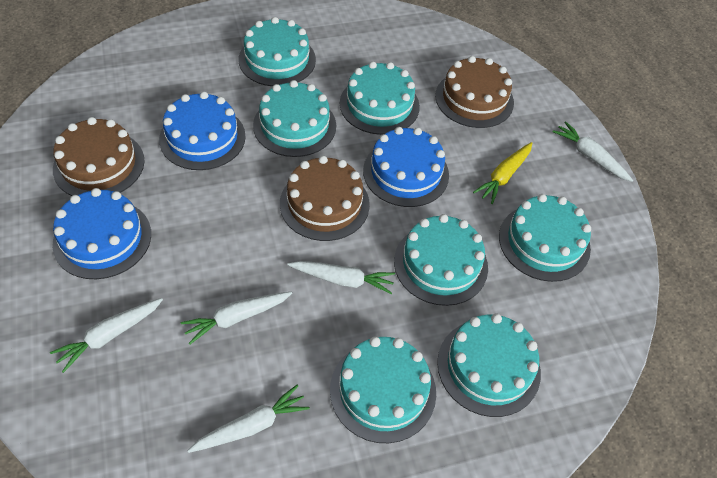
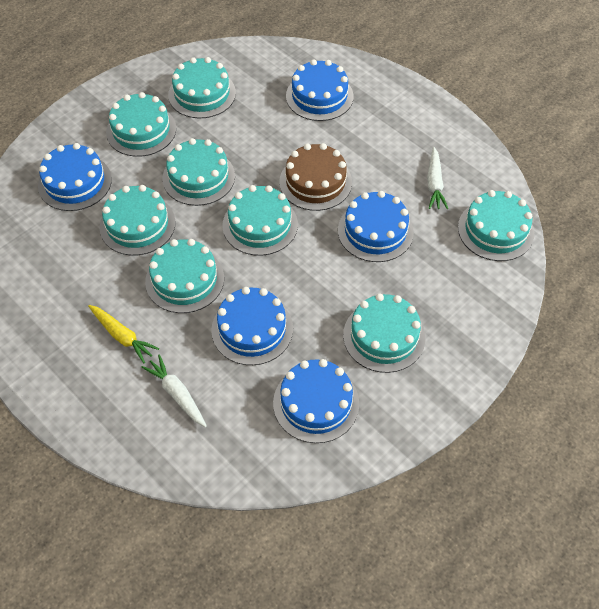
blue cake: [52,188,151,279] [159,92,246,170] [363,127,449,207] = 3 -> [38,143,112,211] [211,287,293,365] [273,359,359,443] [286,59,353,121] [338,191,414,262] = 5
brown cake: [53,117,145,196] [280,156,370,241] [435,56,514,128] = 3 -> [279,143,352,211] = 1
turquoise cake: [239,17,316,86] [253,80,336,157] [330,337,436,443] [340,61,420,135] [394,214,488,306] [437,313,541,417] [499,194,591,282] = 7 -> [99,185,176,256] [106,92,176,157] [145,239,224,313] [163,138,235,206] [168,57,236,118] [222,185,298,256] [343,293,425,373] [458,190,534,261] = 8
white carrot: [50,298,163,373] [181,292,292,345] [187,385,310,453] [287,261,395,294] [552,121,633,182] = 5 -> [141,355,207,428] [427,147,448,209] = 2

